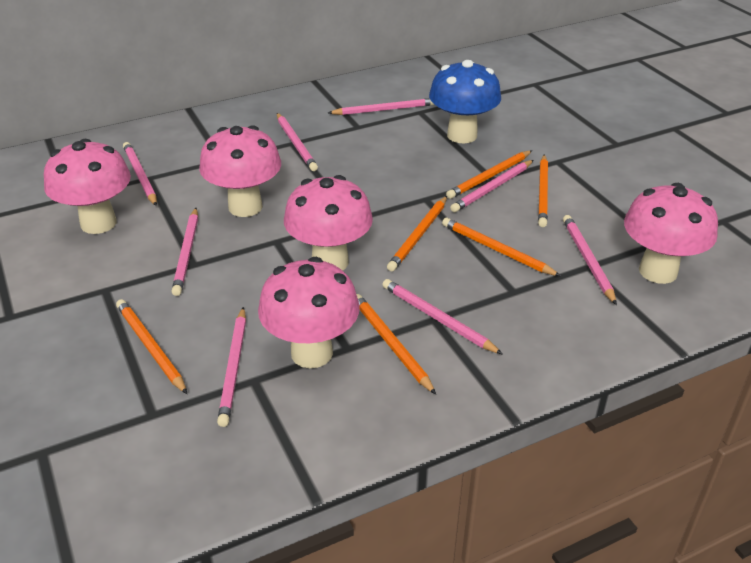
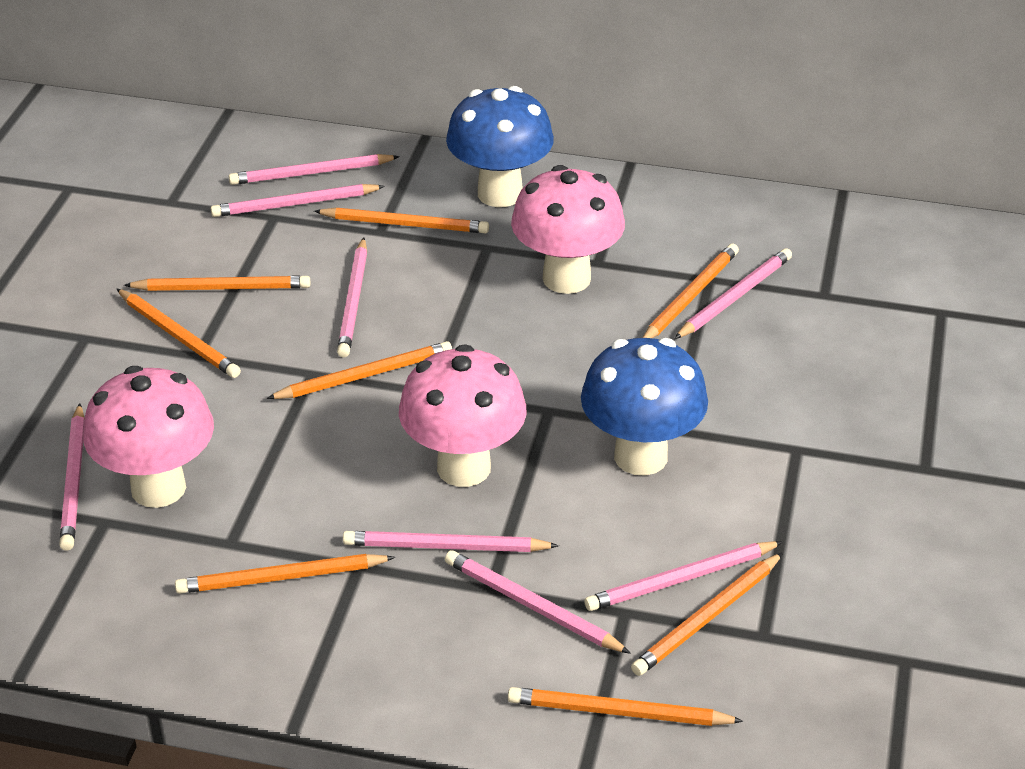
blue mushroom: [429,60,501,143] = 1 -> [446,86,554,207] [581,338,708,476] = 2
orange pencil: [116,299,187,394] [356,294,436,395] [387,196,447,271] [442,218,561,276] [446,150,532,199] [538,155,548,227] = 6 -> [117,289,241,378] [124,276,310,291] [175,554,395,594] [266,341,452,399] [314,207,489,234] [508,687,744,726] [631,553,783,676] [643,244,739,338] = 8
pink mushroom: [44,139,131,234] [199,125,281,217] [258,257,360,368] [284,175,373,271] [624,183,718,284] = 5 -> [83,366,214,508] [399,344,526,487] [511,165,625,294] = 3

